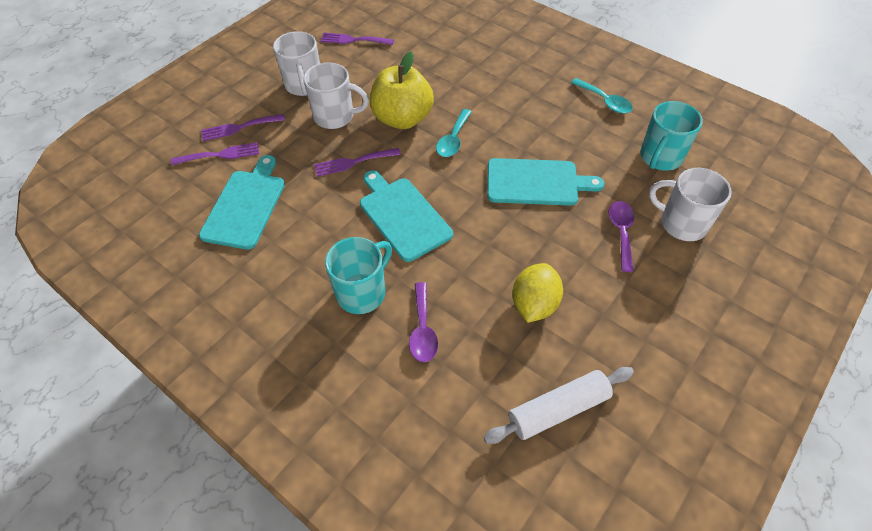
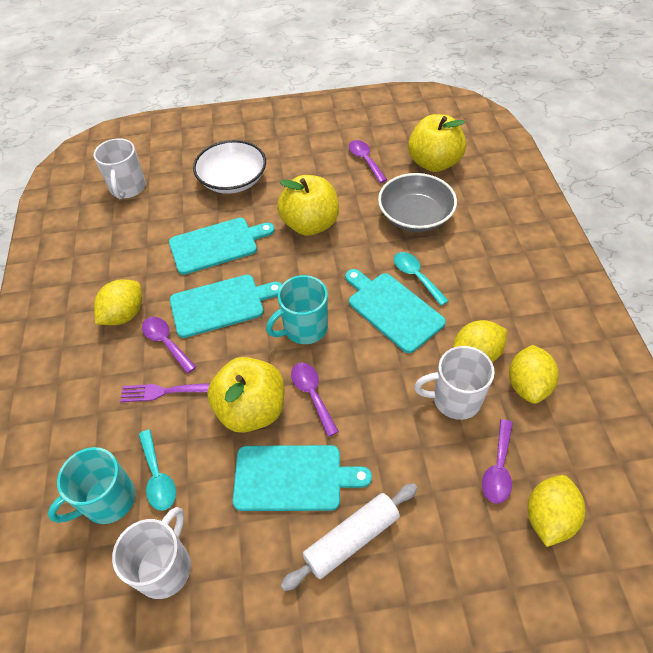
grey bowl: none = 0 -> [378,173,457,232] = 1
purple fork: [171,142,259,165] [201,114,285,141] [314,148,401,177] [321,33,394,45] = 4 -> [120,383,210,402] = 1
purple spoon: [409,282,438,362] [609,201,634,272] = 2 -> [142,317,196,374] [291,363,339,437] [349,140,387,183] [482,419,513,504] = 4
turquoise cutting board: [199,155,285,250] [360,170,453,262] [487,158,604,206] = 3 -> [169,218,275,275] [170,275,282,338] [233,445,372,511] [345,269,446,353] = 4
white bowl: none = 0 -> [193,140,266,194] = 1
yellow apple: [370,51,434,129] = 1 -> [207,357,284,433] [277,175,339,236] [408,114,466,172] = 3
yellow lemon: [512,263,563,323] = 1 -> [94,279,142,325] [453,320,507,362] [509,345,559,404] [528,475,585,547] = 4

